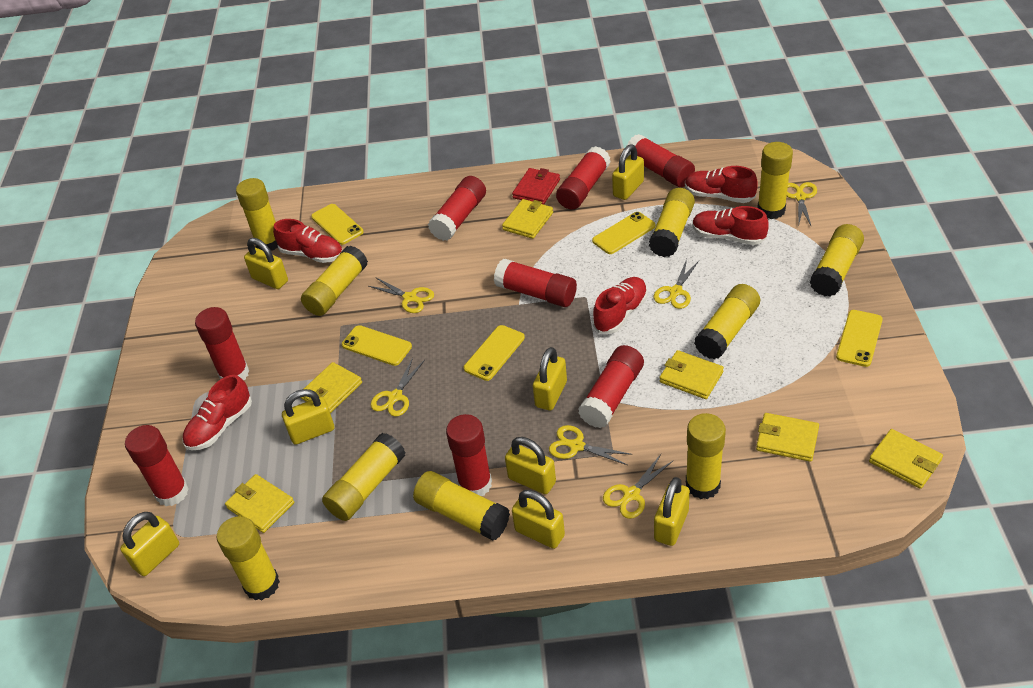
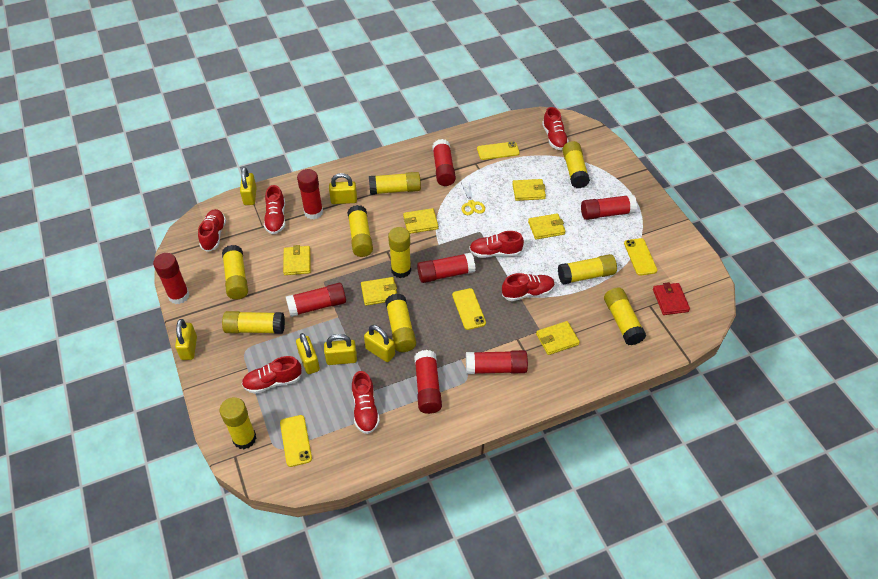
red shoe: [182,375,252,450] [273,219,343,263] [593,277,648,334] [685,166,758,203] [692,206,769,245] = 5 -> [198,209,226,252] [242,356,302,394] [264,185,285,234] [352,371,380,434] [469,231,524,258] [502,273,555,301] [542,107,569,150] = 7
yellow padlock: [120,512,179,576] [244,238,288,289] [282,389,334,445] [505,437,556,494] [512,490,565,549] [533,347,567,411] [612,144,644,200] [654,477,690,546] = 8 -> [175,319,197,360] [240,167,257,205] [296,333,320,374] [324,334,357,365] [329,173,357,204] [364,325,395,362] = 6
yellow phone: [311,204,364,245] [342,325,412,366] [464,325,525,381] [592,212,656,254] [836,310,883,367] = 5 -> [280,415,312,467] [452,288,486,330] [477,141,520,160] [624,238,657,276] = 4
yellow scissors: [369,277,434,313] [371,358,425,417] [549,425,633,465] [603,454,674,519] [653,259,699,309] [787,182,817,227] = 6 -> [461,182,485,215] = 1

